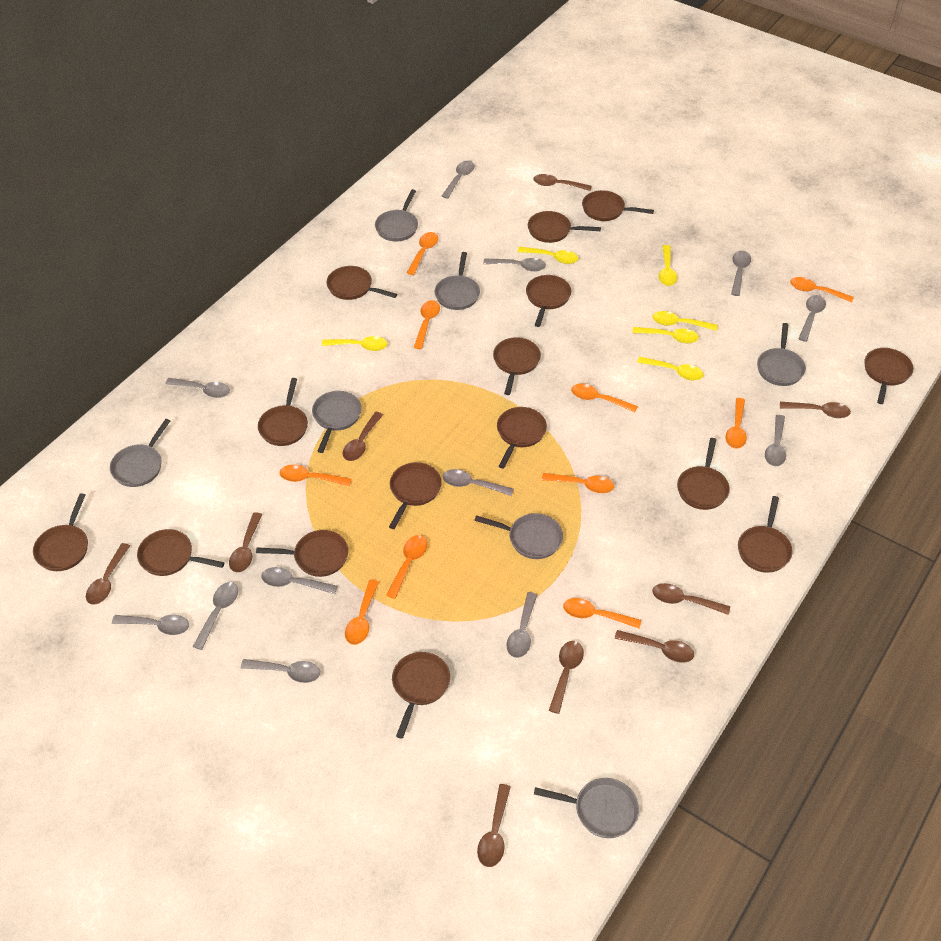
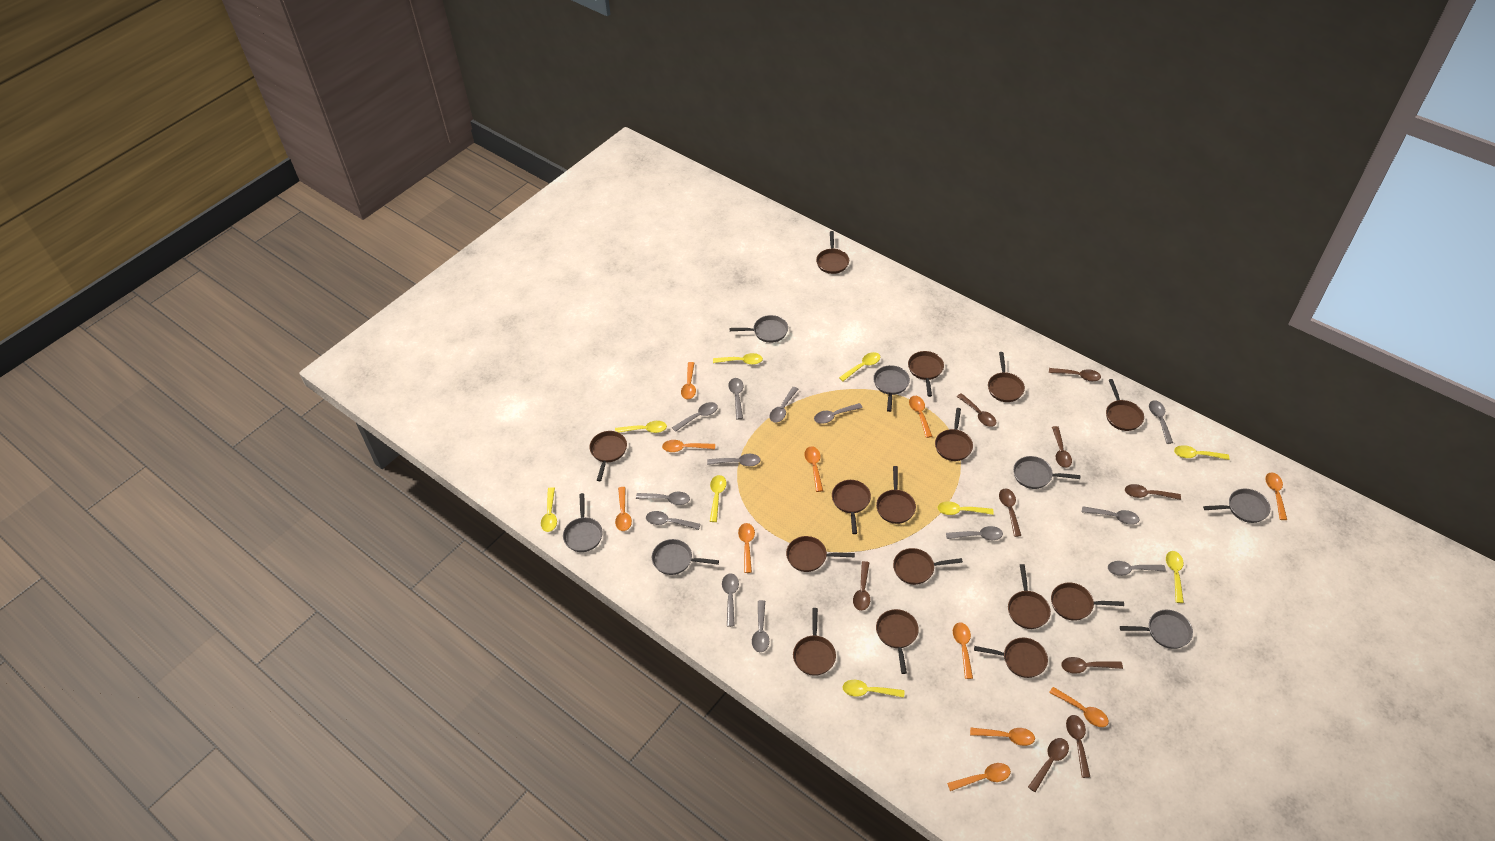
grey spoon: [112,615,189,635] [165,378,230,398] [193,582,238,650] [241,659,320,683] [261,567,338,594] [442,161,475,199] [442,469,514,496] [483,258,546,271] [506,592,537,658] [731,251,751,296] [765,415,786,466] [798,295,826,342] = 12 -> [636,492,690,505] [646,511,700,530] [672,402,718,432] [707,454,760,466] [722,573,739,627] [728,378,743,419] [752,600,769,652] [769,387,798,423] [814,403,862,424] [946,526,1003,540] [1082,506,1139,525] [1108,561,1166,576] [1149,400,1173,444] = 13
orange spoon: [280,464,351,486] [345,580,379,645] [386,535,427,599] [407,232,438,275] [414,300,440,349] [542,473,614,493] [563,598,641,628] [571,384,638,412] [726,398,747,449] [790,277,854,302] = 10 -> [615,487,632,531] [662,440,715,452] [681,362,696,399] [738,523,755,573] [804,447,823,492] [909,396,932,438] [947,763,1011,791] [953,622,973,679] [970,727,1035,746] [1049,687,1109,727] [1265,472,1287,520] = 11
yellow spoon: [322,336,388,351] [517,246,578,264] [632,327,699,343] [637,357,704,380] [652,311,718,331] [659,245,677,286] = 6 -> [541,487,557,532] [615,421,667,433] [710,475,726,522] [713,353,763,365] [839,352,880,381] [843,680,904,698] [938,501,994,515] [1166,551,1184,603] [1174,445,1229,460] = 9

